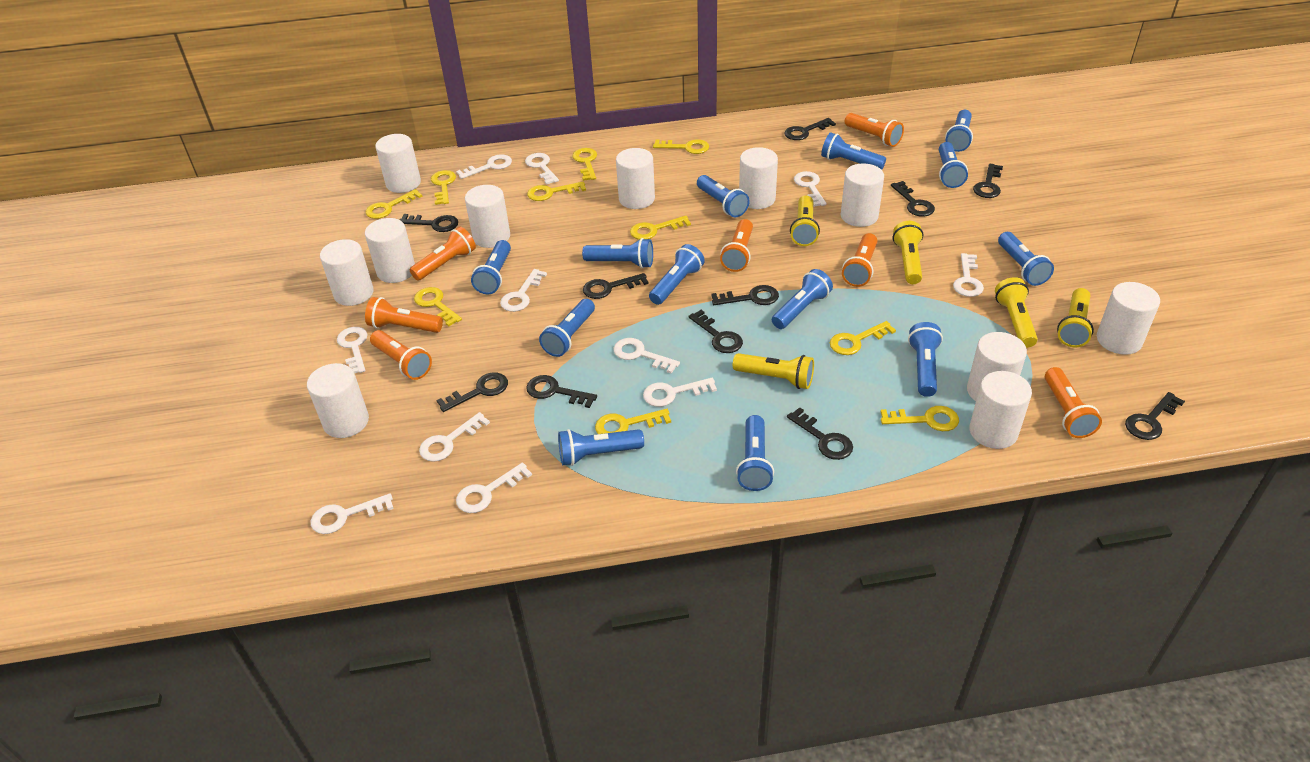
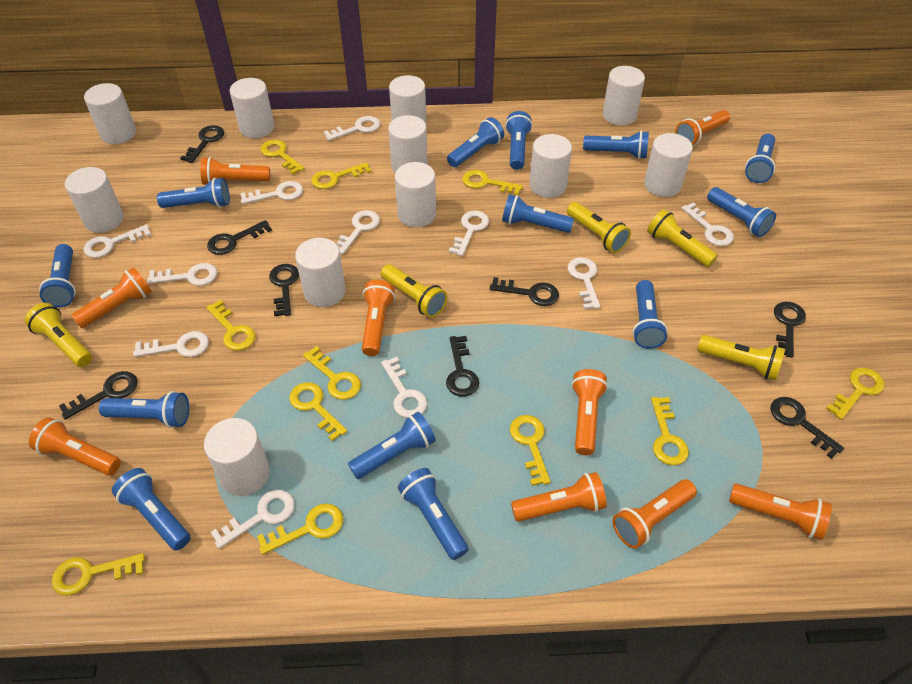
black key: [400,214,458,232] [436,372,508,412] [526,375,597,408] [583,273,649,299] [689,310,743,353] [711,285,779,305] [784,118,836,140] [787,407,853,460] [891,181,935,217] [973,164,1003,198] [1125,392,1185,440] = 11 -> [59,371,138,420] [180,125,224,163] [207,220,272,255] [269,264,299,316] [446,336,479,397] [490,277,559,306] [771,397,844,459] [774,302,806,358] = 8
orange flashlight: [365,297,443,333] [370,330,432,380] [410,227,476,281] [720,219,753,272] [842,233,877,287] [845,113,904,147] [1045,367,1102,438] = 7 -> [29,417,121,476] [71,267,152,328] [200,157,270,185] [362,280,395,356] [511,472,607,522] [571,369,608,455] [613,479,697,548] [675,110,730,146] [729,484,832,540] = 9
yellow key: [366,189,422,219] [414,287,462,327] [431,170,456,205] [527,181,586,201] [573,148,597,181] [595,409,671,434] [630,216,691,240] [653,139,709,154] [830,321,896,355] [881,406,959,431] = 10 -> [51,553,145,596] [206,300,256,351] [257,503,343,555] [261,139,305,174] [289,382,347,441] [303,346,361,400] [311,162,372,189] [462,170,523,195] [510,415,551,486] [651,397,689,465] [826,367,885,420] = 11

